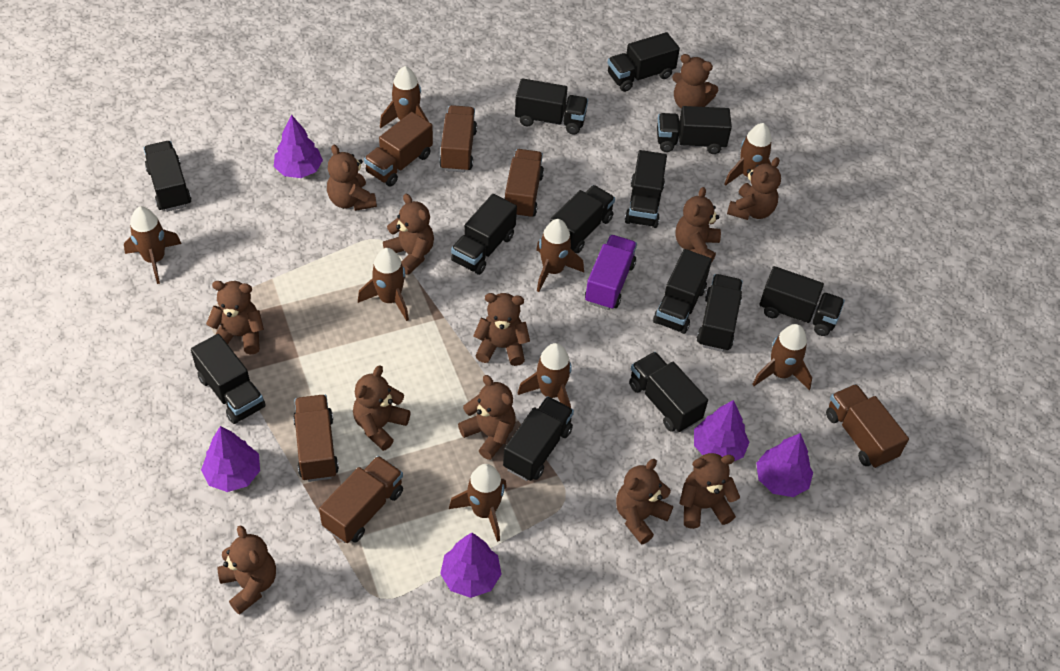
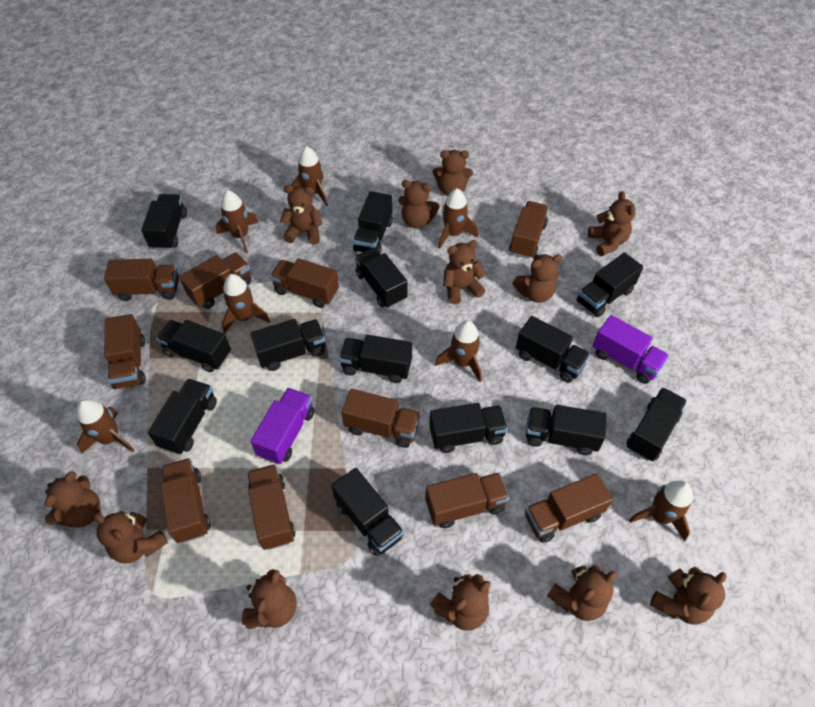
brown rocket: [124,206,182,284] [358,248,409,321] [380,66,429,128] [449,464,507,542] [518,343,572,408] [536,219,584,292] [724,123,772,186] [752,324,812,390] = 8 -> [77,399,135,454] [216,190,259,253] [222,274,271,334] [290,146,328,206] [435,320,482,382] [438,188,478,249] [629,480,693,541] = 7
brown truck: [293,395,339,482] [319,456,403,543] [364,112,433,186] [439,105,477,172] [505,149,544,219] [826,384,909,468] = 6 -> [104,259,179,301] [104,314,146,389] [160,458,210,543] [179,252,251,309] [247,464,296,550] [270,258,339,308] [342,389,420,448] [425,472,509,528] [509,201,549,259] [525,473,613,543] = 10
purple tree: [201,426,260,492] [274,115,323,178] [440,533,501,598] [694,400,749,461] [756,433,813,497] = 5 -> none = 0
purple truck: [585,235,637,310] = 1 -> [250,388,314,464] [592,315,669,384] = 2

